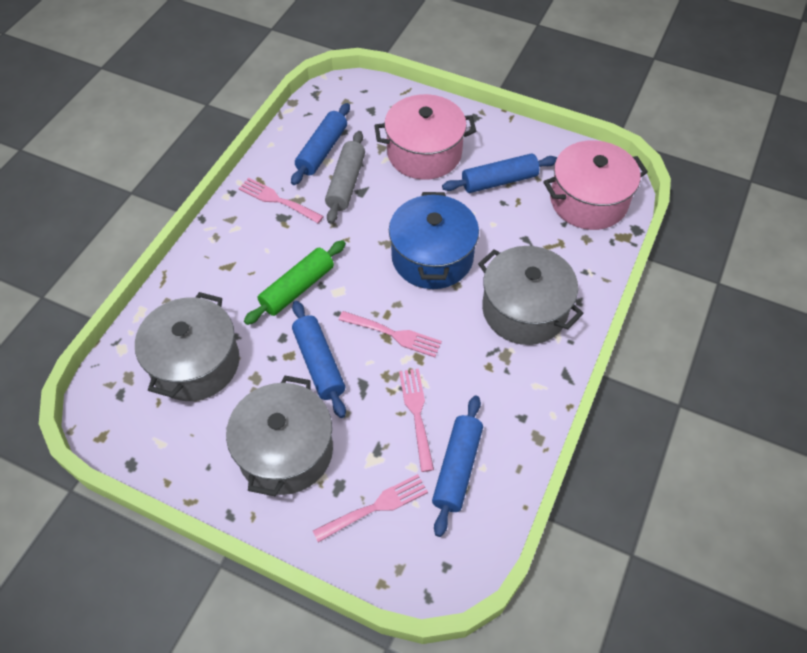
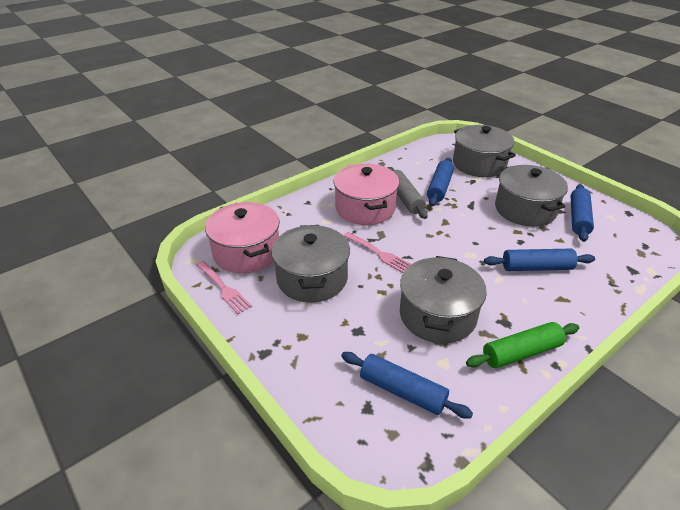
blue pot: [389,192,479,289] = 1 -> none = 0
grey pot: [135,292,240,401] [226,376,333,496] [478,246,584,345] = 3 -> [271,225,350,303] [400,256,487,344] [453,125,516,177] [495,165,568,227] = 4
pink fork: [238,178,324,223] [313,474,428,543] [339,311,442,357] [399,369,434,472] = 4 -> [196,261,252,314] [343,232,411,273] = 2

